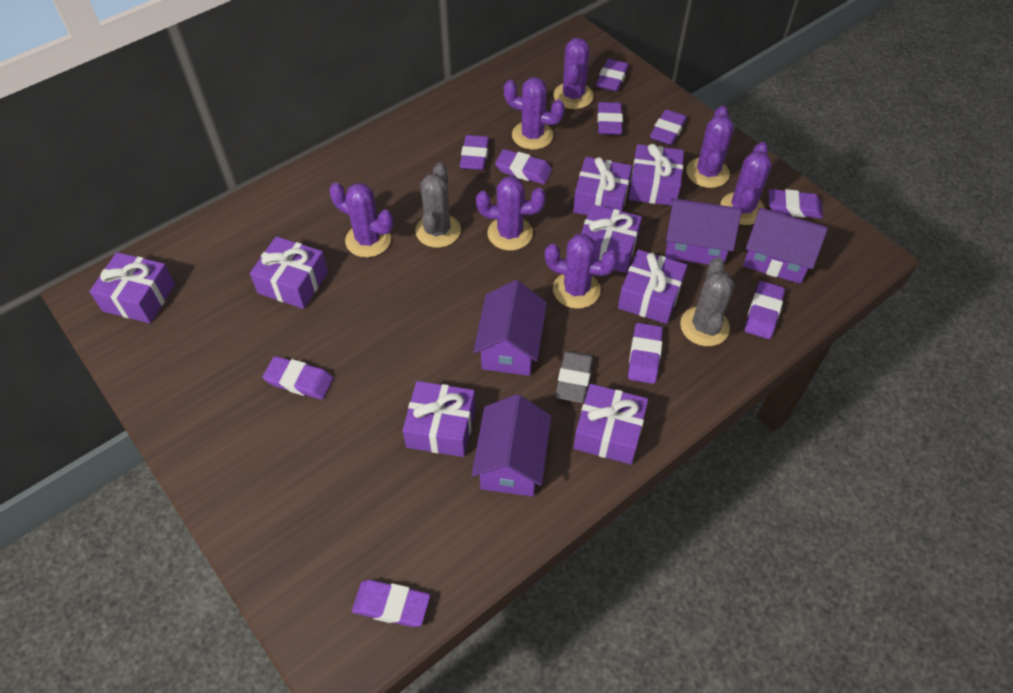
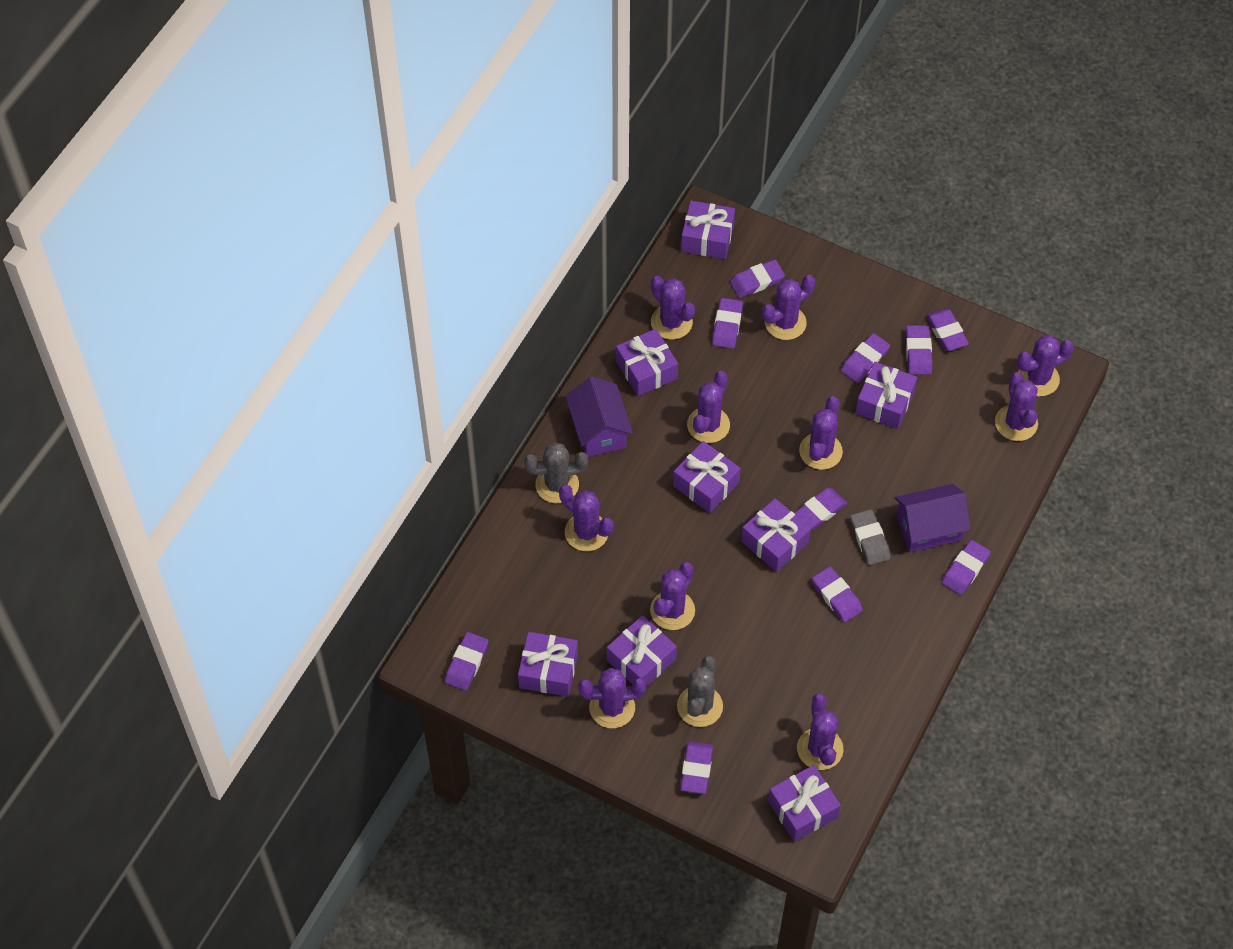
purple cactus: [329,183,394,258] [476,176,546,251] [504,77,565,150] [545,234,618,309] [553,38,594,109] [686,106,734,188] [720,142,772,225] = 7 -> [559,485,613,551] [578,668,646,728] [650,562,695,630] [651,276,695,339] [687,371,730,443] [762,275,815,340] [797,693,844,770] [799,396,843,470] [995,372,1038,441] [1017,336,1074,396] = 10
purple house: [472,394,551,497] [473,280,547,376] [665,198,742,265] [743,208,828,284] = 4 -> [565,376,633,457] [895,484,971,552] = 2

